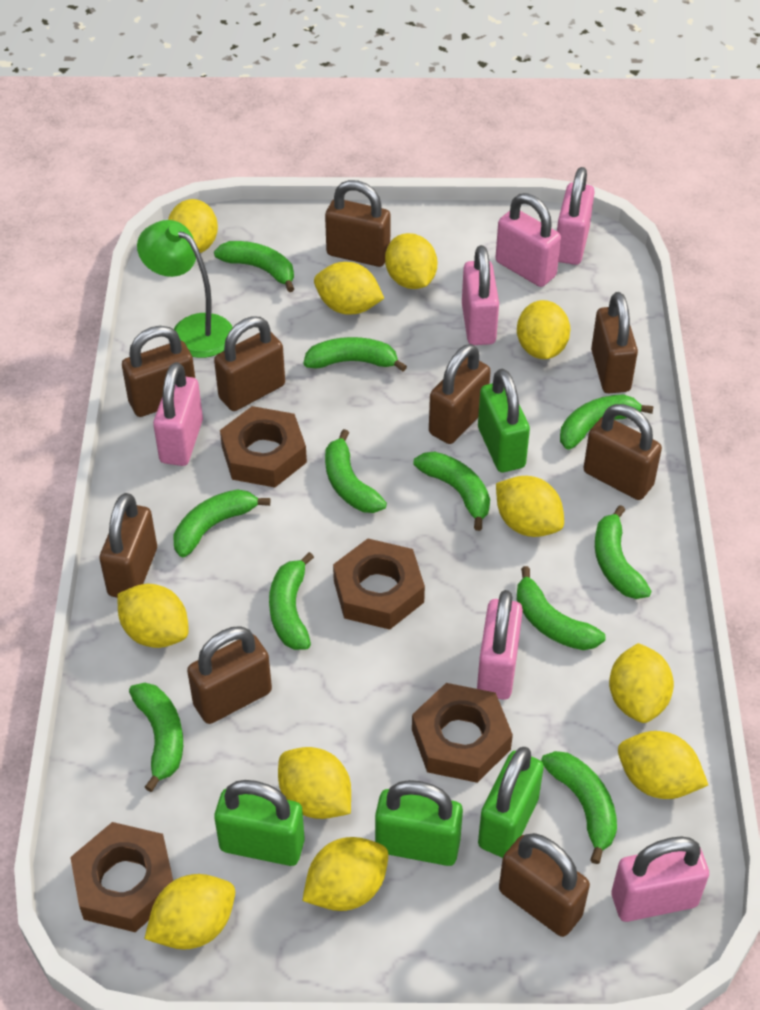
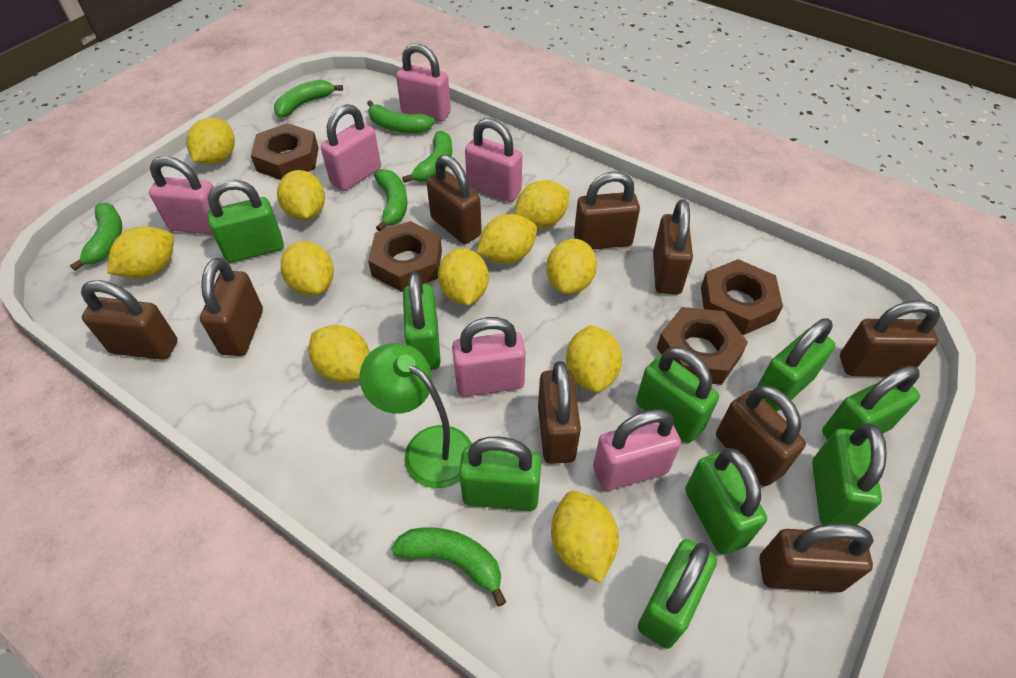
green banana: [129,683,183,792] [173,489,270,557] [214,241,294,292] [269,552,314,650] [304,337,407,371] [325,429,387,513] [414,452,490,531] [517,566,606,650] [541,751,617,864] [560,395,654,450] [595,505,652,599] = 11 -> [70,203,122,271] [274,80,343,118] [367,100,435,133] [374,169,407,231] [391,527,506,606] [402,131,452,183] = 6
green padlock: [214,780,305,866] [375,780,463,866] [478,369,530,472] [478,747,544,858] = 4 -> [207,180,284,263] [403,272,441,370] [459,437,541,511] [636,347,719,443] [638,539,717,649] [685,448,767,554] [757,318,836,411] [812,423,887,525] [822,366,920,439] = 9

